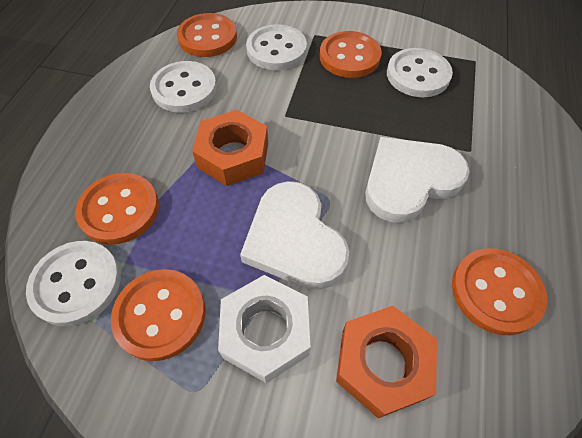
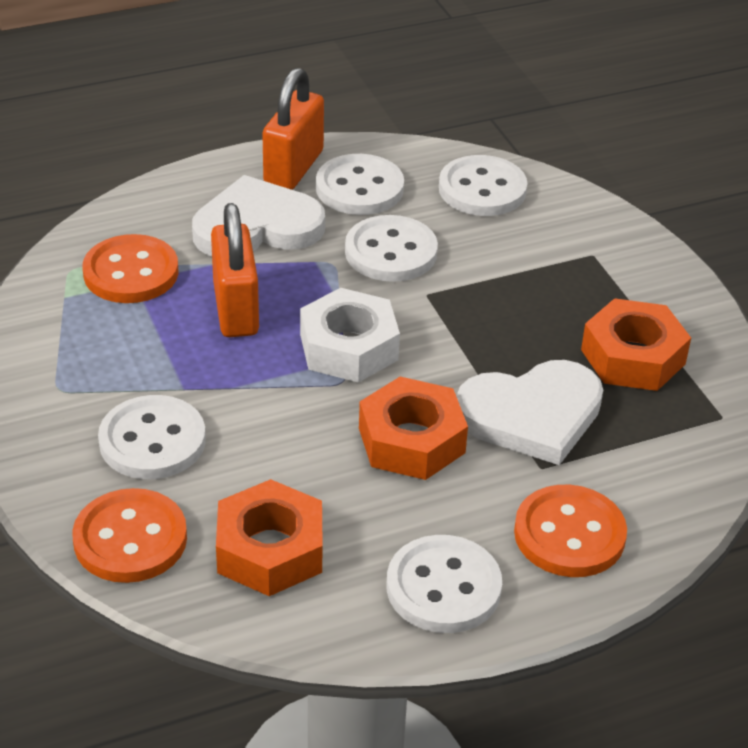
orange button: [75,173,159,245] [111,269,205,361] [177,13,237,57] [320,31,382,78] [452,248,547,335] = 5 -> [72,488,187,583] [82,234,178,303] [514,485,627,577] = 3
orange nut: [192,110,268,186] [336,306,437,418] = 2 -> [216,479,323,596] [359,377,468,480] [581,298,691,391] = 3
orange padlock: none = 0 -> [211,203,259,337] [262,68,324,190] = 2
white button: [26,241,121,326] [150,61,217,112] [246,24,307,70] [387,48,453,97] = 4 -> [98,395,206,479] [316,154,404,215] [345,215,438,282] [387,535,502,633] [439,155,528,216] = 5

